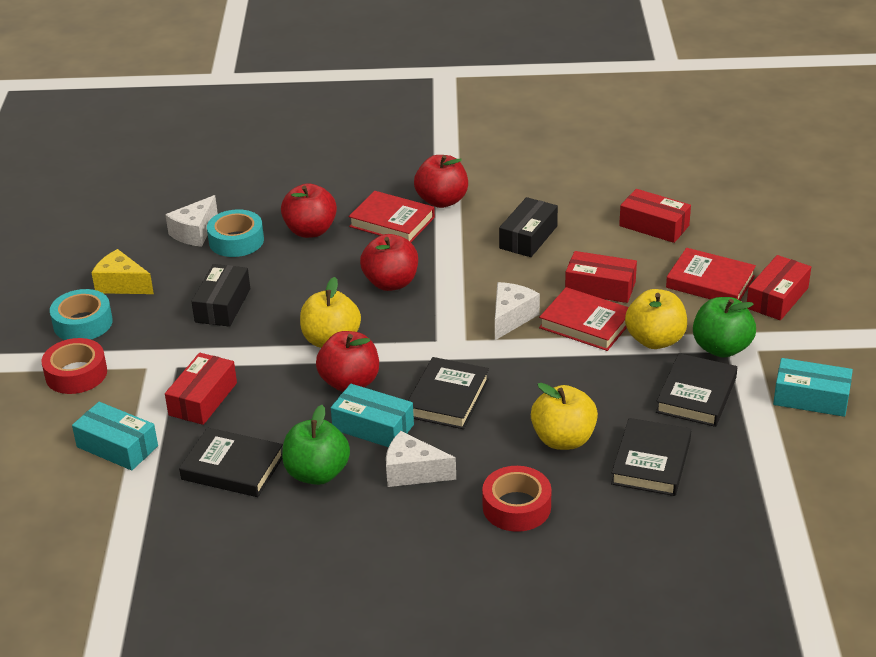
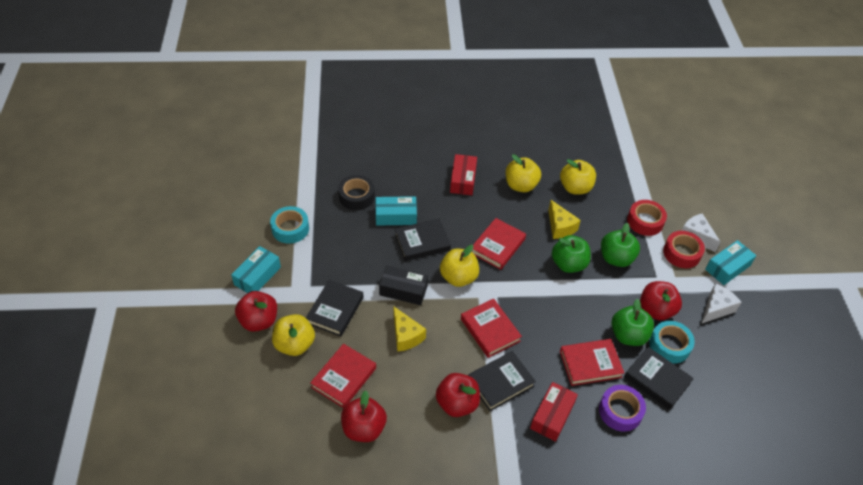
black box: [191,264,250,327] [499,197,558,257] = 2 -> [379,266,428,305] = 1
black tape: none = 0 -> [338,175,375,210] = 1
green apple: [282,405,350,485] [693,297,756,358] = 2 -> [552,235,591,273] [601,223,640,267] [611,299,654,346] = 3
purple tape: none = 0 -> [599,385,646,432] = 1
red book: [349,191,435,242] [539,287,629,351] [666,248,756,300] = 3 -> [310,344,376,408] [461,299,522,358] [472,218,526,270] [560,339,624,386] = 4
red box: [165,353,237,425] [565,251,637,303] [619,189,691,243] [747,255,811,320] = 4 -> [450,154,477,195] [530,382,578,442] = 2
white cheese: [165,195,218,247] [386,431,456,487] [495,282,540,340] = 3 -> [682,213,720,252] [701,283,742,324] = 2
yellow apple: [300,277,361,348] [531,383,598,450] [625,289,687,349] = 3 -> [272,314,315,356] [440,245,479,287] [506,154,541,192] [560,159,596,194] = 4
yellow cheese: [92,249,154,294] = 1 -> [393,306,426,352] [548,200,581,239] = 2

